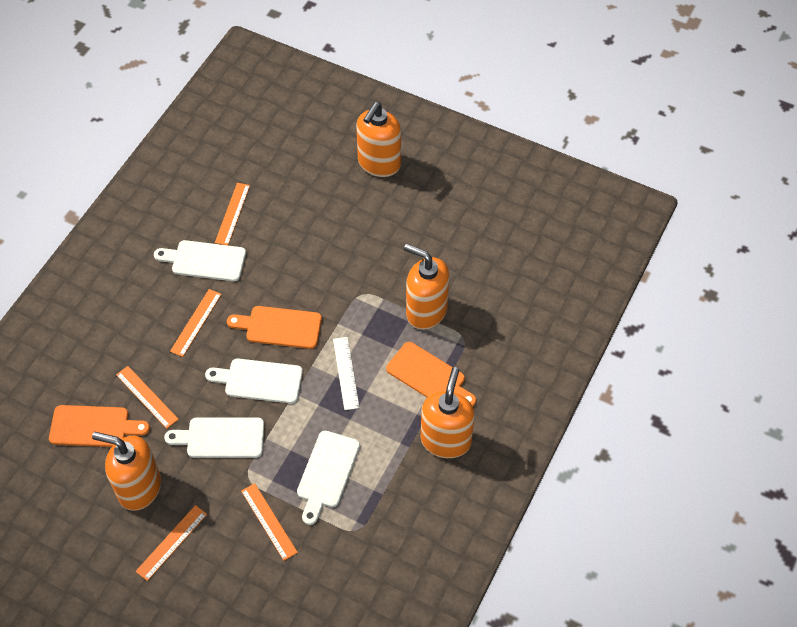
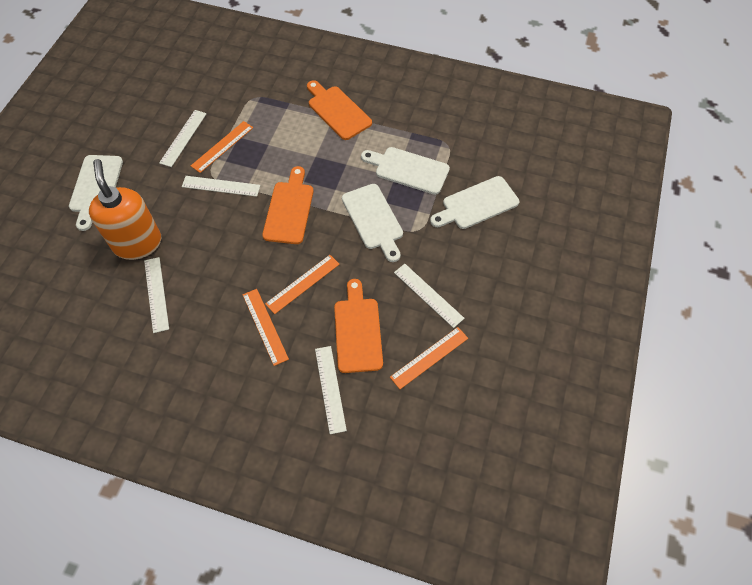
orange ruler: [116,366,179,429] [135,505,207,581] [170,289,222,357] [215,183,250,245] [241,483,298,561] = 5 -> [191,121,253,173] [243,289,289,366] [265,255,340,314] [390,327,468,389] = 4
orange soap dispenser: [92,432,161,511] [356,102,401,177] [404,244,449,330] [421,367,475,458] = 4 -> [89,159,161,260] = 1
white ruler: [333,337,360,410] = 1 -> [144,257,169,333] [159,110,207,167] [182,176,260,197] [315,346,347,434] [394,264,465,328] = 5

